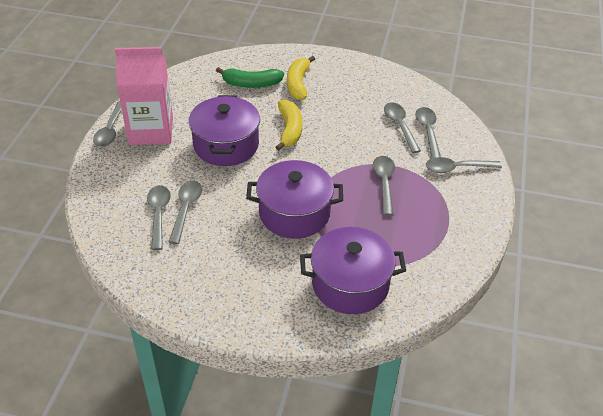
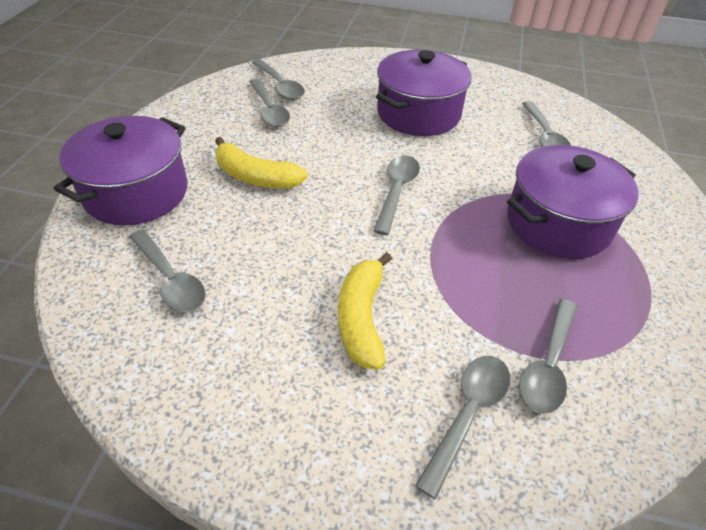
green banana: [216,67,284,88] = 1 -> none = 0
pink carton: [115,47,173,145] = 1 -> none = 0

